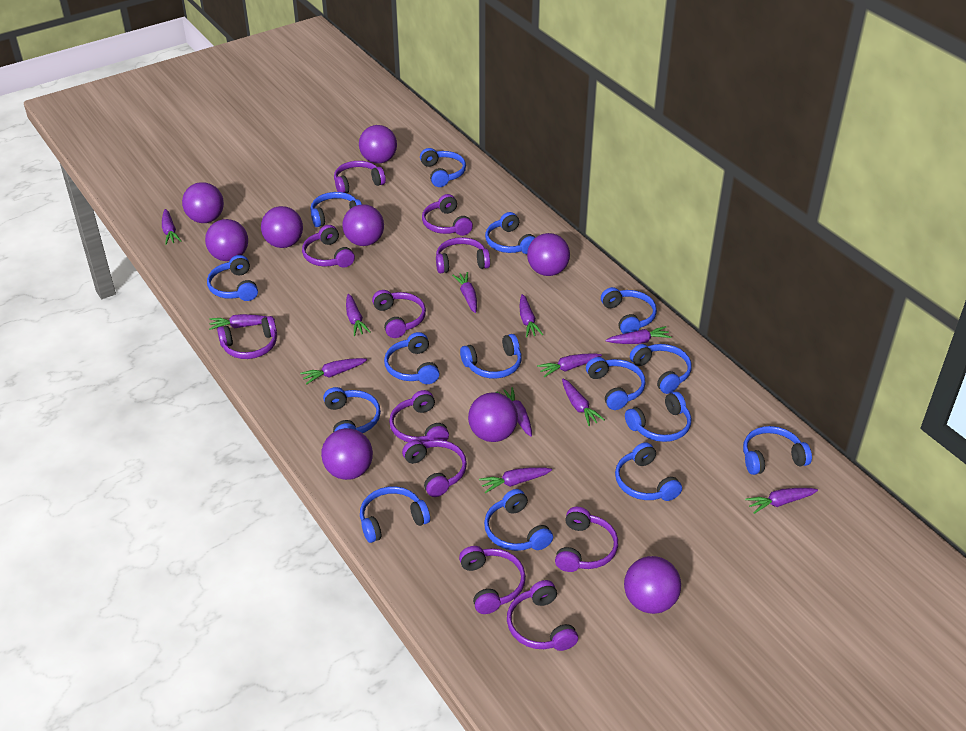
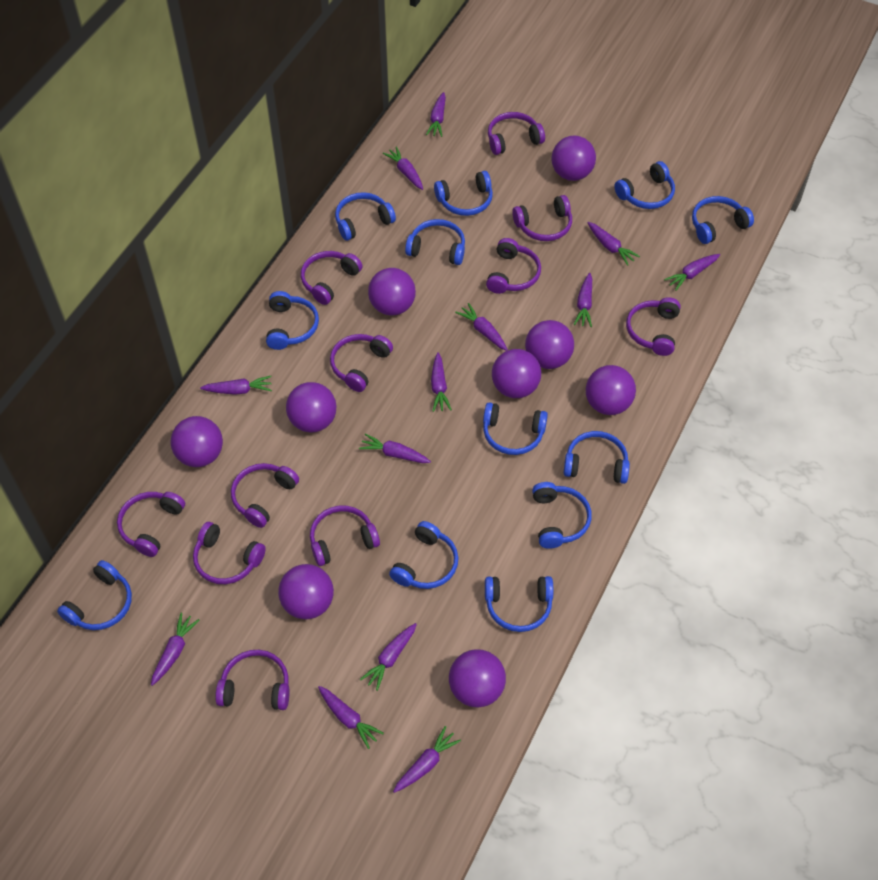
blue headphones: [207,255,258,301] [310,192,362,227] [323,387,381,433] [360,486,430,543] [384,332,440,384] [420,148,466,187] [460,334,522,379] [484,489,553,551] [485,212,535,254] [586,357,646,410] [601,287,657,334] [615,442,682,501] [625,392,691,442] [630,344,692,394] [743,426,812,475] = 15 -> [57,560,132,630] [266,291,319,350] [335,192,396,241] [389,521,458,589] [405,219,465,265] [434,171,493,216] [483,402,548,455] [485,576,553,632] [532,482,592,549] [564,431,630,484] [614,161,675,209] [692,196,754,244] = 12
purple carrot: [162,209,181,245] [209,314,275,330] [300,358,367,385] [346,294,371,336] [452,272,477,313] [479,467,552,493] [496,387,532,437] [520,294,543,337] [537,353,602,377] [562,379,605,426] [606,326,671,344] [745,488,818,514] = 12 -> [151,613,199,686] [200,376,272,395] [318,686,384,749] [359,433,431,463] [360,623,417,691] [383,146,423,190] [393,726,461,793] [426,92,446,137] [431,352,452,412] [455,303,508,351] [573,273,592,327] [588,222,640,266] [664,254,720,291] = 13

